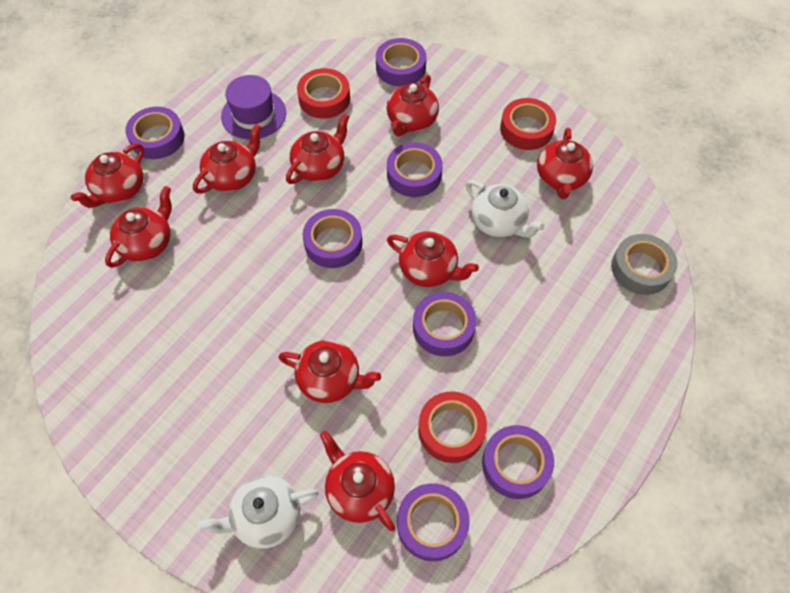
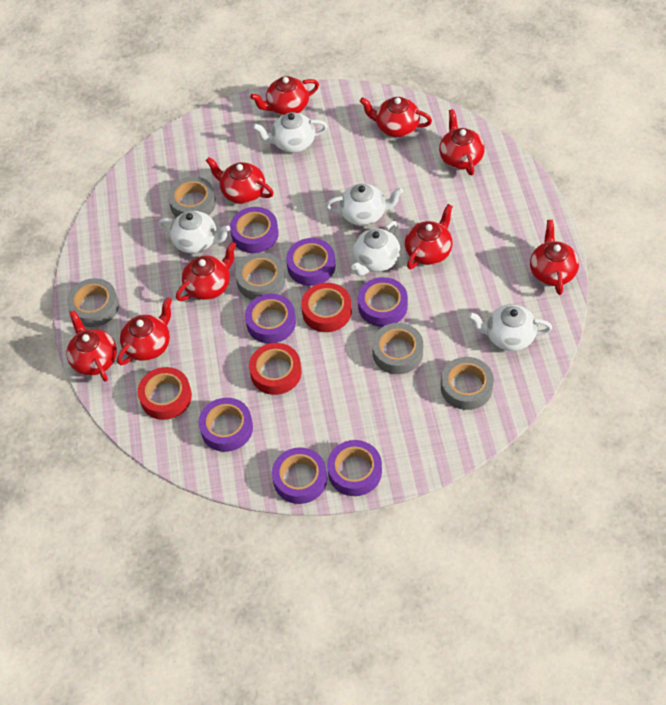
grey tape: [611,234,677,295] = 1 -> [67,278,119,327] [168,176,216,217] [235,253,285,300] [372,323,423,374] [441,357,494,410] = 5
purple hat: [221,75,286,140] = 1 -> none = 0
white teapot: [197,475,318,549] [466,180,545,237] = 2 -> [158,211,230,254] [253,112,328,153] [326,184,403,226] [351,221,400,276] [468,304,552,351] = 5

